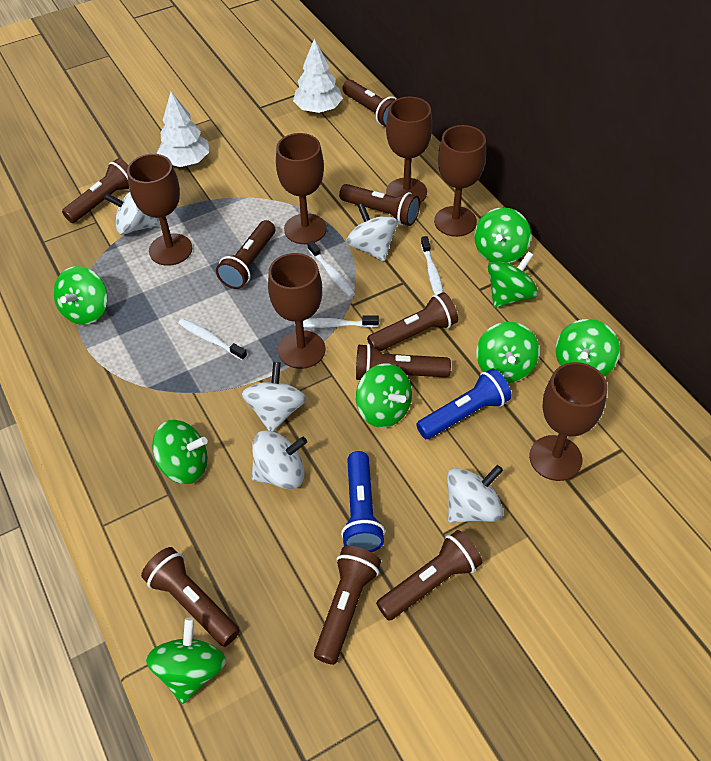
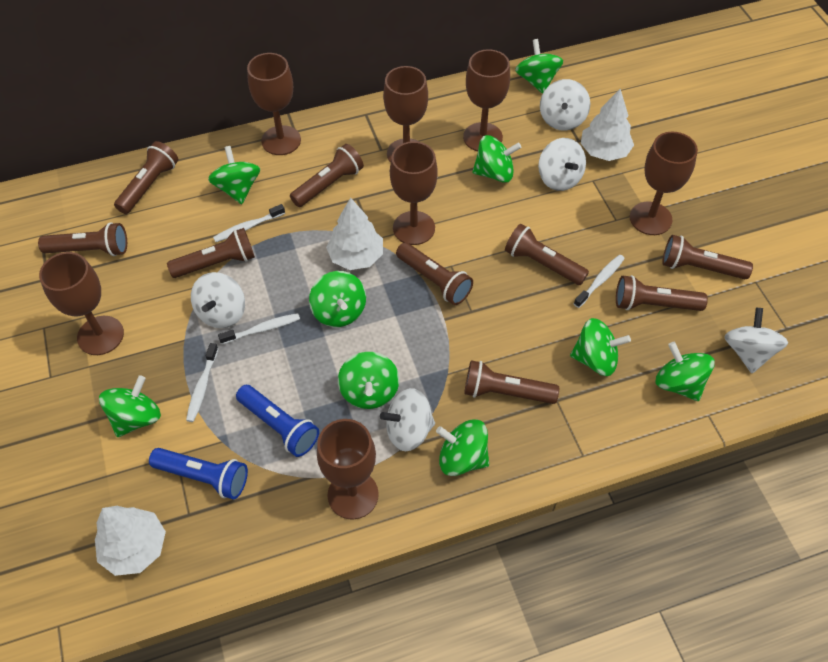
brown goblet: [127,154,192,266] [268,253,325,369] [276,133,327,244] [386,97,432,203] [434,125,486,237] [529,362,607,481] = 6 -> [39,252,124,355] [247,53,301,155] [317,419,379,519] [383,66,428,163] [390,141,438,245] [463,49,510,151] [630,132,698,235] = 7
green spinning top: [53,266,107,325] [146,617,226,704] [152,420,208,484] [356,364,412,428] [474,207,531,263] [476,322,539,383] [488,252,538,308] [556,319,620,376] = 8 -> [99,375,161,437] [208,146,260,204] [309,271,366,327] [338,352,399,409] [436,419,489,476] [472,135,521,183] [515,39,563,94] [570,318,631,376] [655,342,715,401] = 9
white tree: [157,92,209,167] [293,39,343,113] = 2 -> [95,506,166,576] [326,198,383,270] [581,89,634,161] = 3

